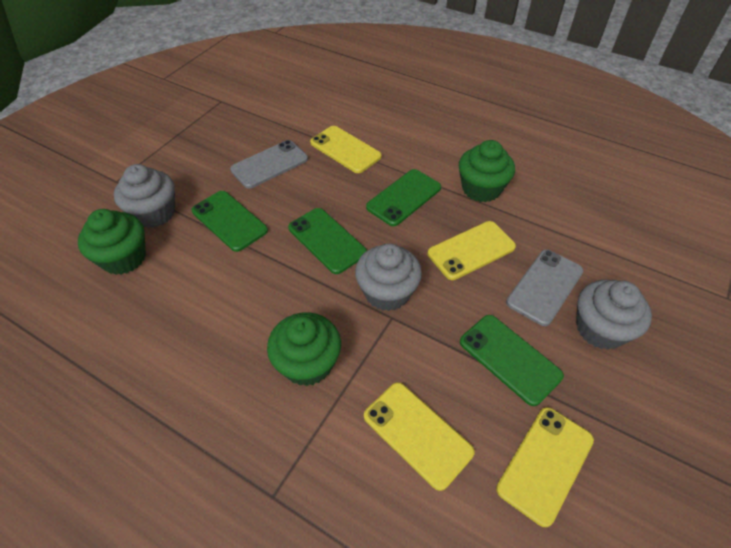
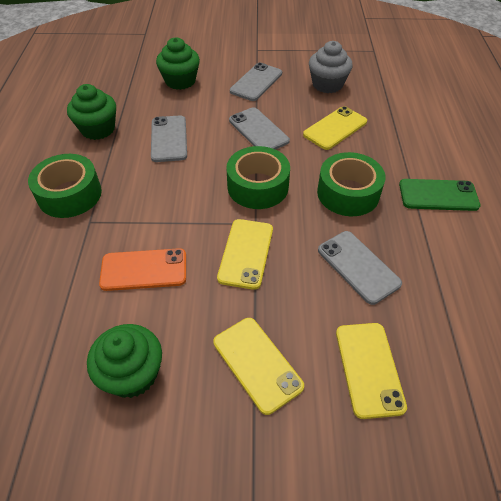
green phone: [192,191,268,252] [288,208,367,274] [366,169,441,226] [460,315,564,406] = 4 -> [399,179,480,211] = 1
green tape: none = 0 -> [28,154,102,218] [226,146,290,209] [317,152,385,216] = 3
grey cupcake: [114,164,175,228] [355,243,422,311] [576,280,652,350] = 3 -> [309,41,353,93] = 1
grey phone: [230,140,308,189] [506,250,584,326] = 2 -> [151,115,187,162] [229,107,290,150] [230,63,282,101] [318,231,402,305] = 4
orange phone: none = 0 -> [99,248,186,291] = 1

